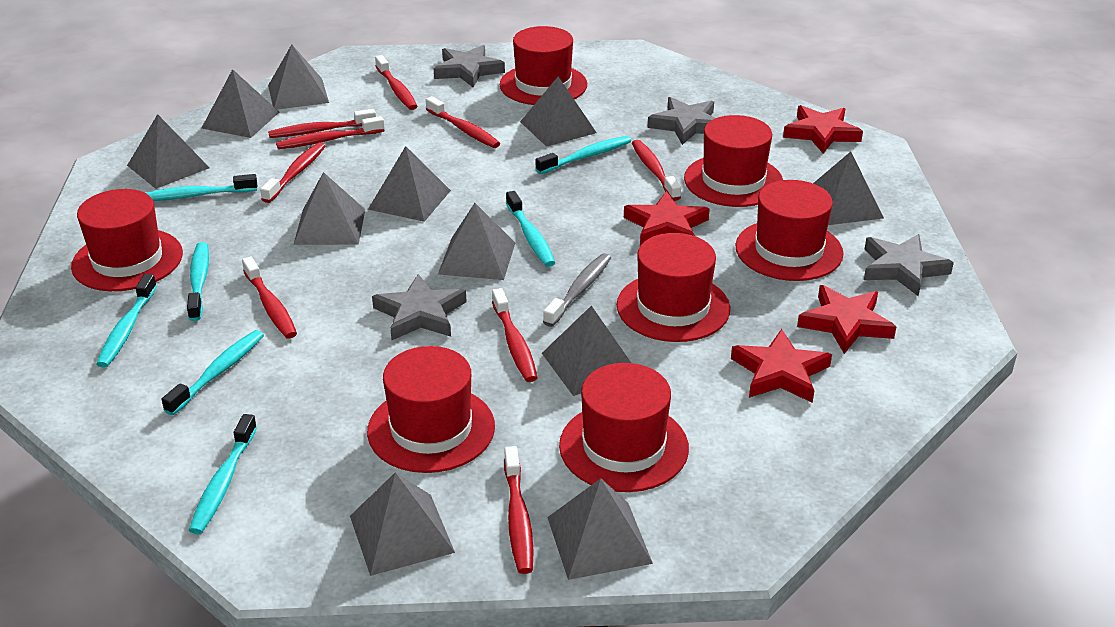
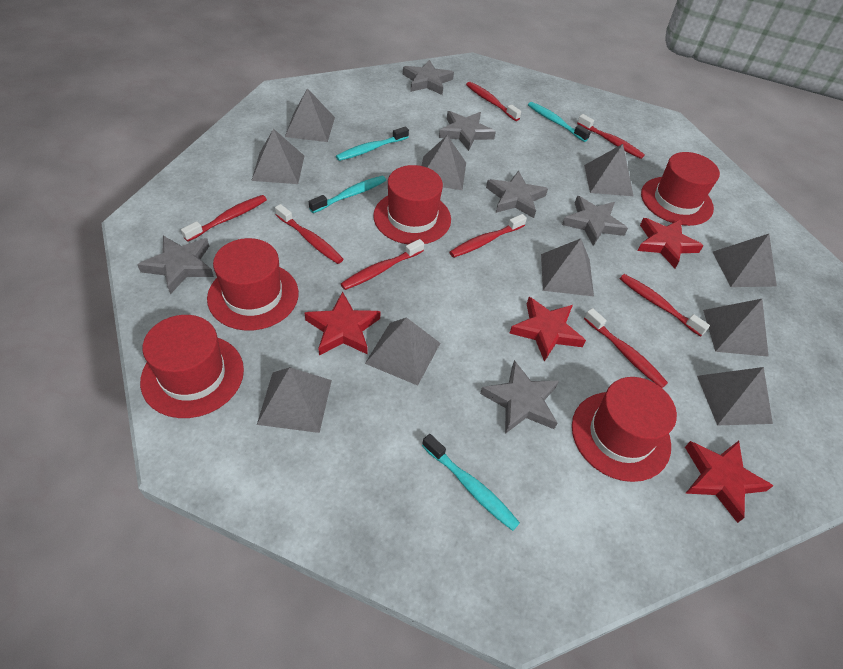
grey pyramid: [127,114,210,189] [202,69,279,138] [268,45,329,110] [293,172,365,245] [350,472,455,576] [368,146,451,222] [438,203,515,280] [520,76,597,147] [542,306,631,396] [547,478,653,580] [813,152,884,225] = 11 -> [251,129,304,184] [257,367,332,433] [285,88,335,142] [365,317,440,386] [421,135,466,190] [541,238,594,297] [584,144,633,196] [697,367,773,425] [703,299,769,357] [713,234,777,287] = 10
grey star: [372,274,467,340] [434,45,505,88] [647,97,715,145] [864,234,954,296] = 4 -> [137,236,214,294] [403,60,454,95] [439,111,496,151] [480,360,559,434] [486,171,548,218] [562,196,628,246] = 6
grey toothbrush: [543,253,611,327] = 1 -> none = 0
red hat: [71,189,183,291] [367,346,495,473] [500,26,587,105] [559,363,689,492] [617,233,730,342] [684,115,783,207] [735,180,843,281] = 7 -> [140,315,244,418] [207,238,299,330] [373,165,451,244] [572,377,677,482] [641,152,720,226] = 5
red toothbrush: [242,256,297,339] [260,142,325,203] [268,109,376,138] [276,116,385,149] [375,55,418,110] [426,96,501,148] [492,288,537,382] [504,446,534,574] [632,140,681,201] = 9 -> [181,195,267,242] [275,204,344,264] [341,239,424,290] [450,214,527,258] [466,82,521,121] [577,114,645,159] [584,308,668,388] [620,274,710,337] = 8
turquoise toothbrush: [96,274,157,368] [146,174,257,201] [161,330,264,415] [187,242,209,321] [189,414,257,534] [506,191,555,267] [536,136,631,174] = 7 -> [309,176,386,213] [336,126,409,161] [422,434,520,531] [528,102,591,142] = 4

